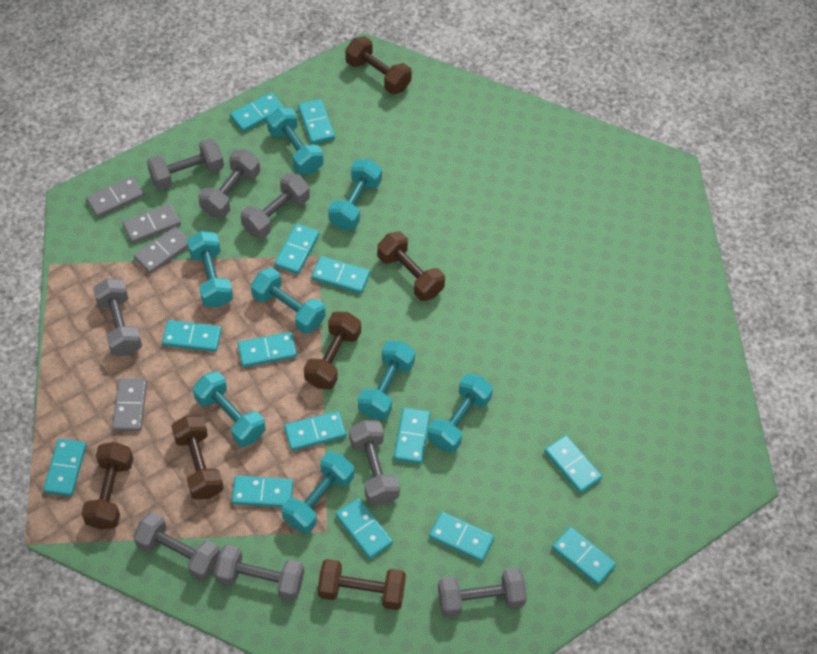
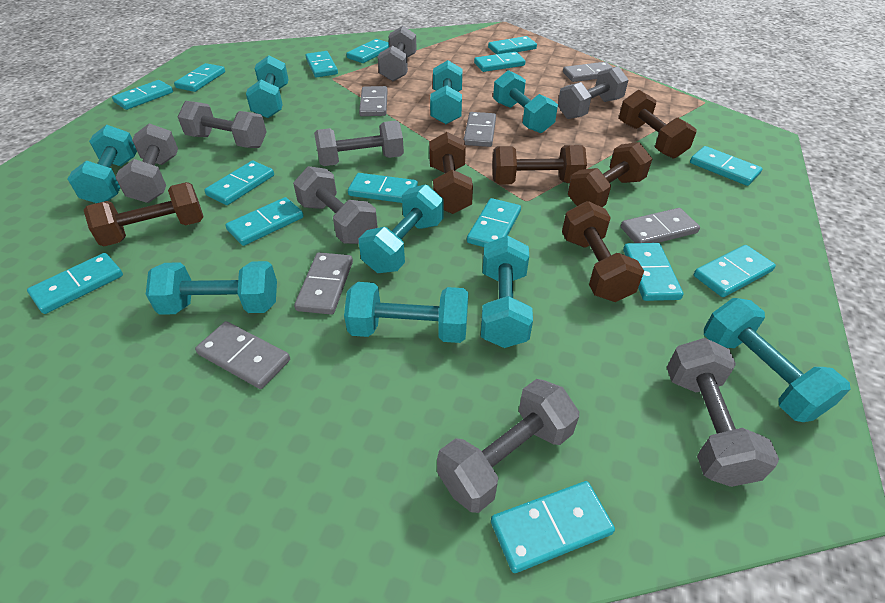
grey domino: [86,176,144,218] [112,378,147,431] [123,204,181,243] [134,227,188,274] = 4 -> [195,321,290,389] [294,252,353,315] [359,86,388,116] [464,112,496,147] [563,62,613,82] [621,208,700,243] = 6
turquoise domino: [43,439,86,496] [162,320,222,352] [230,92,284,132] [232,476,293,507] [238,332,297,367] [275,224,319,274] [284,411,346,451] [298,99,335,144] [311,256,370,294] [335,498,393,559] [394,408,430,464] [429,512,494,562] [544,435,602,493] [552,527,616,585] = 14 -> [27,253,123,314] [112,80,173,110] [174,63,225,92] [204,161,274,205] [225,197,304,246] [305,51,338,77] [346,39,389,63] [348,173,418,203] [467,198,521,247] [474,52,525,72] [488,36,537,54] [491,481,615,573] [623,243,683,301] [690,146,763,186] [694,245,776,297] = 15
turquoise dumbbell: [187,231,233,307] [193,371,265,447] [251,267,326,334] [267,108,324,174] [282,451,354,534] [328,159,382,229] [358,341,415,420] [428,373,493,453] = 8 -> [68,125,137,203] [146,261,277,315] [246,55,289,118] [344,282,468,343] [358,184,443,273] [430,60,462,124] [481,235,533,348] [493,70,558,133] [704,298,851,422] = 9

